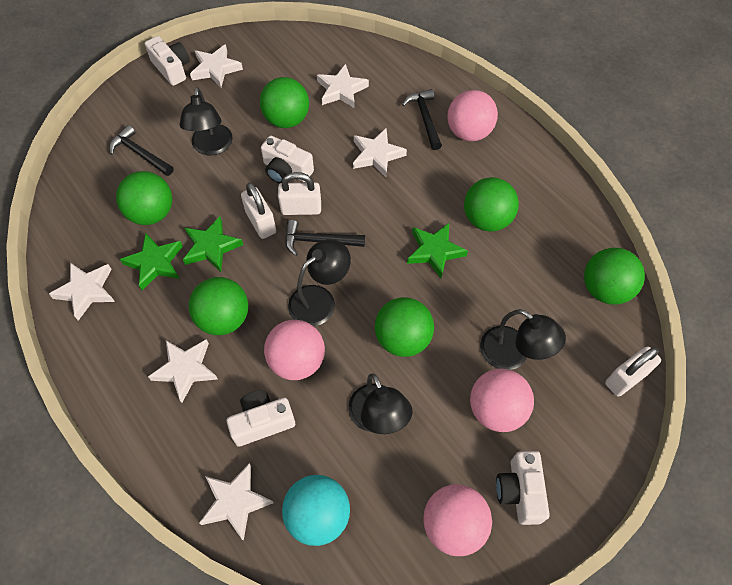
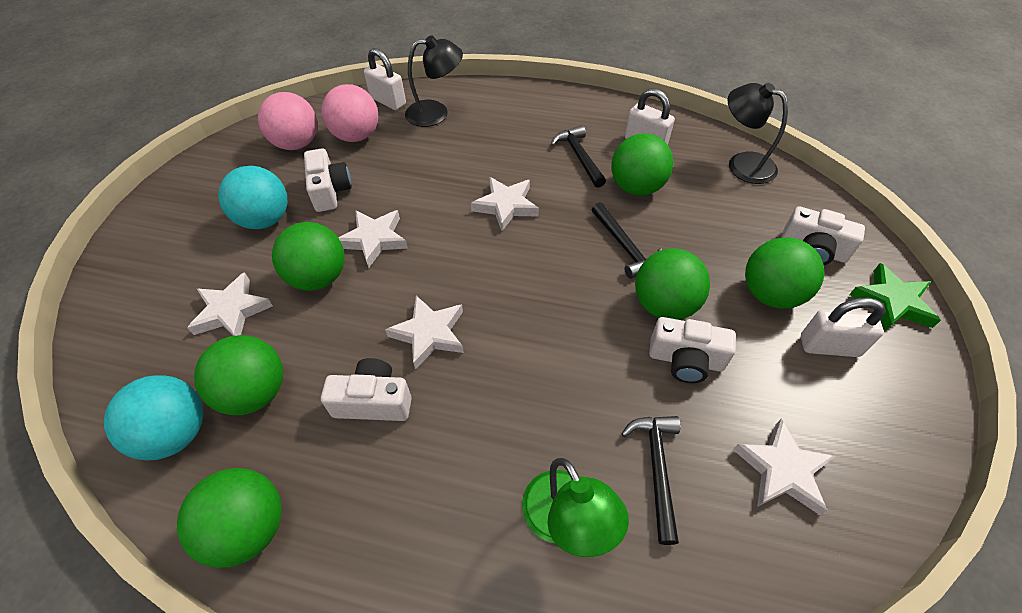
black lamp: [179,87,233,156] [288,239,351,326] [348,373,413,434] [480,309,566,370] = 4 -> [405,35,463,127] [728,83,788,184] = 2
green lamp: none = 0 -> [522,458,629,557] = 1
green star: [120,233,183,290] [183,216,243,272] [407,223,468,278] = 3 -> [849,263,941,332] = 1
pink ball: [264,320,325,380] [423,484,492,556] [447,90,498,141] [470,369,534,432] = 4 -> [258,92,317,150] [321,84,378,142] = 2
turquoise ball: [282,475,350,546] = 1 -> [104,375,203,461] [218,166,287,229] = 2
white star: [49,262,115,321] [148,339,218,403] [190,44,243,88] [199,463,273,541] [317,64,369,108] [353,128,407,177] = 6 -> [187,272,273,336] [338,210,408,268] [385,296,464,370] [471,177,539,231] [733,418,835,515] = 5

